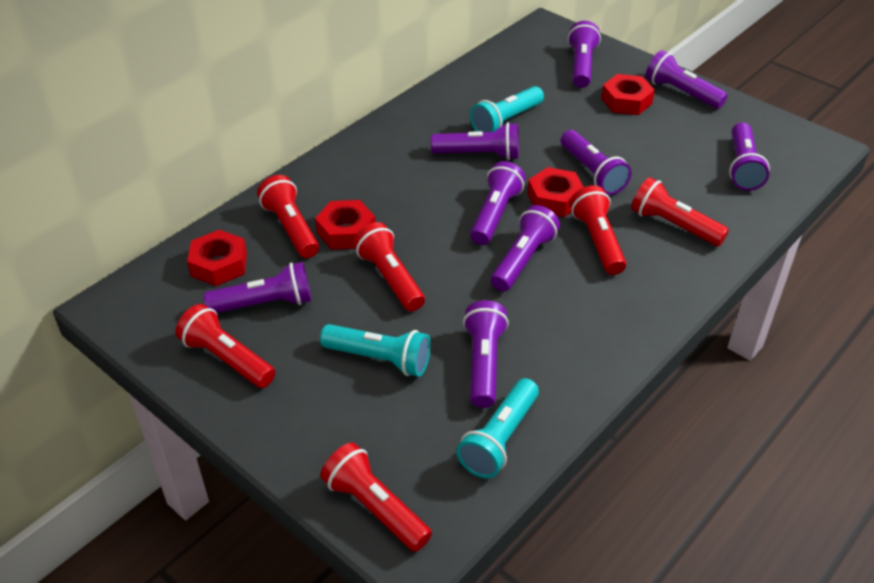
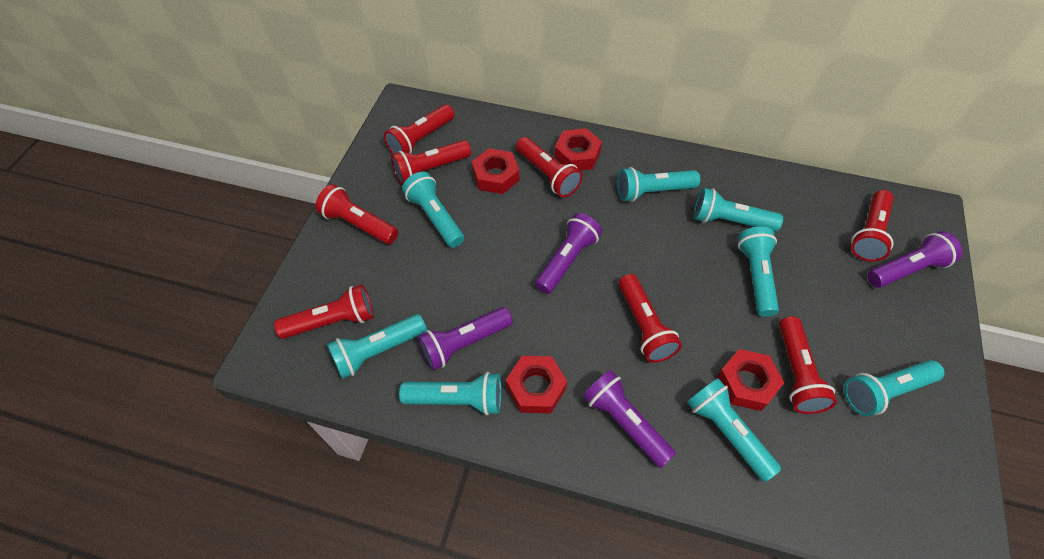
purple flashlight: [204,262,311,313] [431,122,519,160] [463,300,509,408] [470,161,526,245] [491,205,560,291] [561,130,631,195] [568,21,601,88] [646,50,728,109] [729,123,770,191] = 9 -> [417,307,513,371] [535,213,602,294] [583,370,676,468] [867,231,963,288] = 4
red flashlight: [176,304,275,388] [257,175,319,258] [321,442,432,552] [353,222,425,311] [570,185,626,275] [631,177,729,246] = 6 -> [274,284,373,339] [316,184,398,244] [384,105,454,154] [391,140,471,185] [516,137,583,197] [619,274,682,363] [779,316,837,414] [851,190,894,262] = 8
turquoise flashlight: [320,324,431,377] [456,378,539,478] [470,86,544,132] = 3 -> [327,314,427,379] [399,372,501,415] [402,172,464,248] [617,167,700,202] [687,378,781,482] [693,188,783,232] [738,226,779,317] [844,360,945,416] = 8

